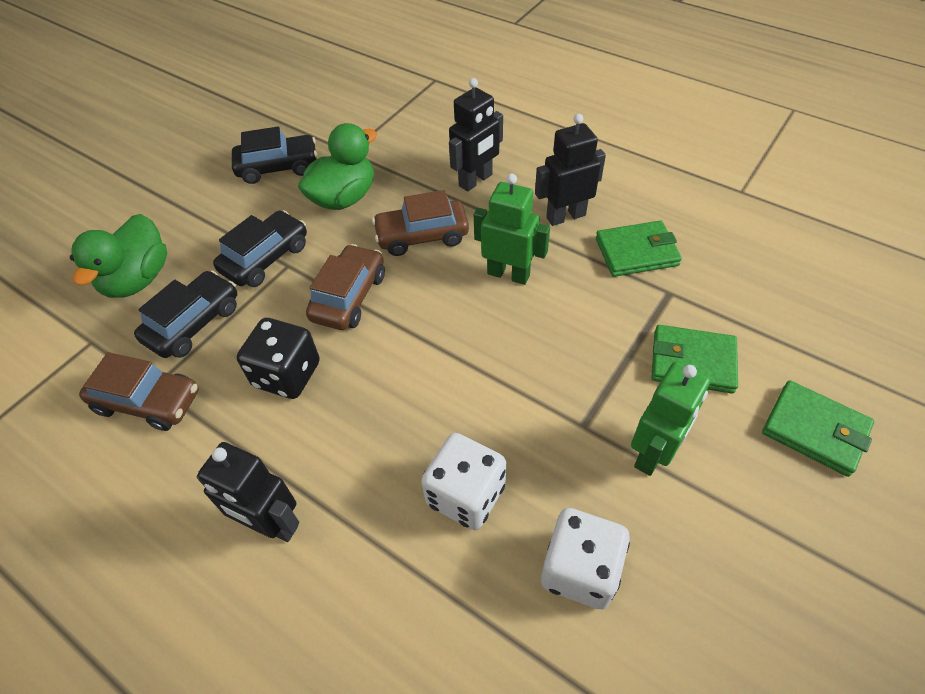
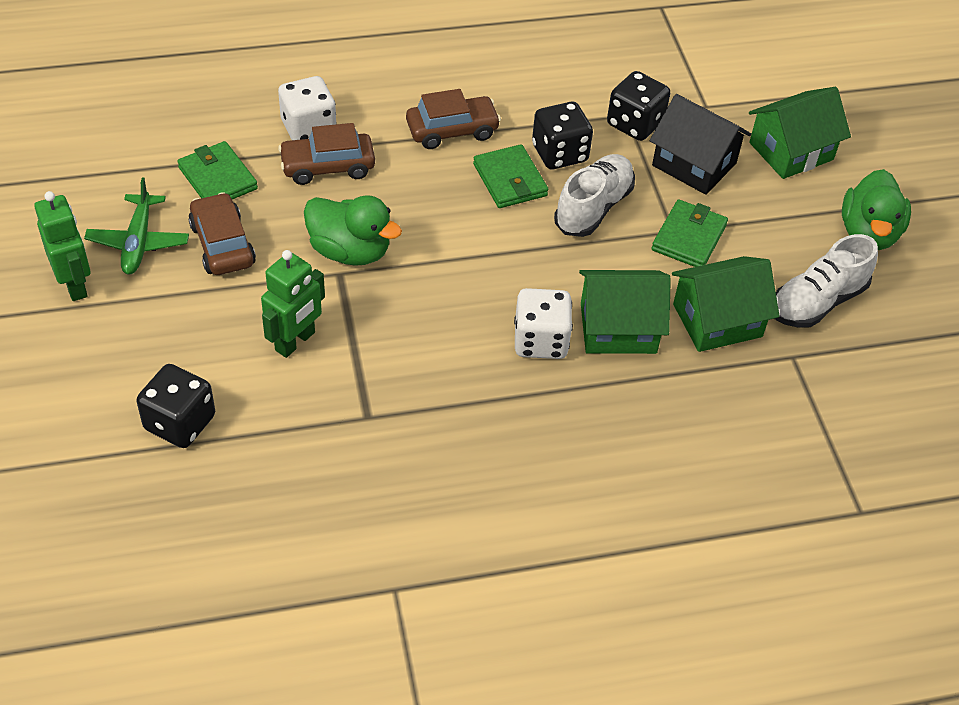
black car: [134,270,237,358] [213,210,307,287] [232,126,317,184] = 3 -> none = 0
black dice: [237,318,320,399] = 1 -> [136,364,215,448] [532,102,593,169] [607,71,670,141] = 3
black house: none = 0 -> [650,94,751,195] = 1
black robot: [197,442,299,542] [449,78,503,192] [535,114,606,226] = 3 -> none = 0
green house: none = 0 -> [579,270,671,354] [672,256,779,352] [749,87,851,179] = 3
green plane: none = 0 -> [84,177,189,275] = 1
white shoe: none = 0 -> [554,154,635,237] [774,234,878,328] = 2

